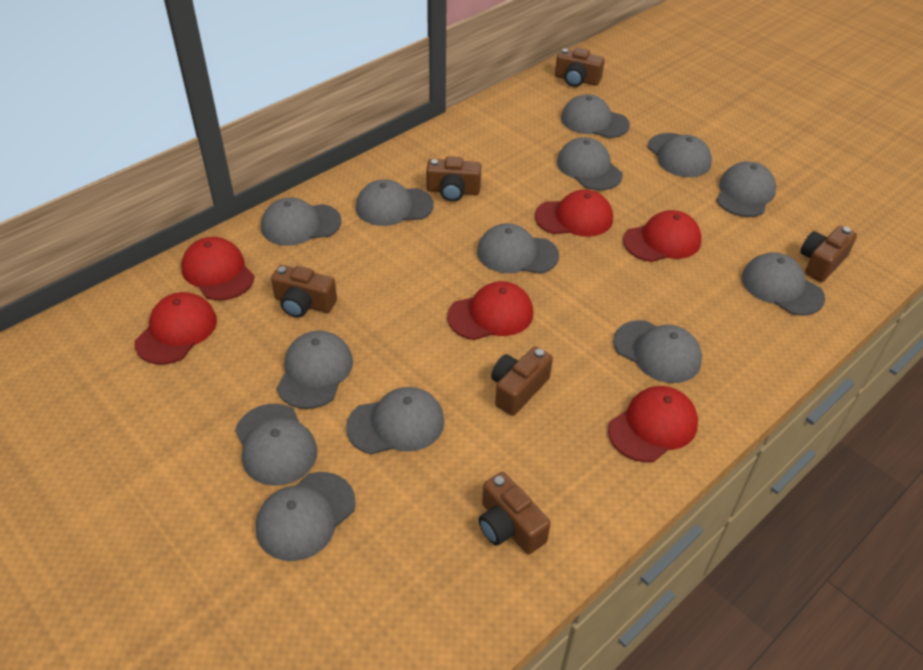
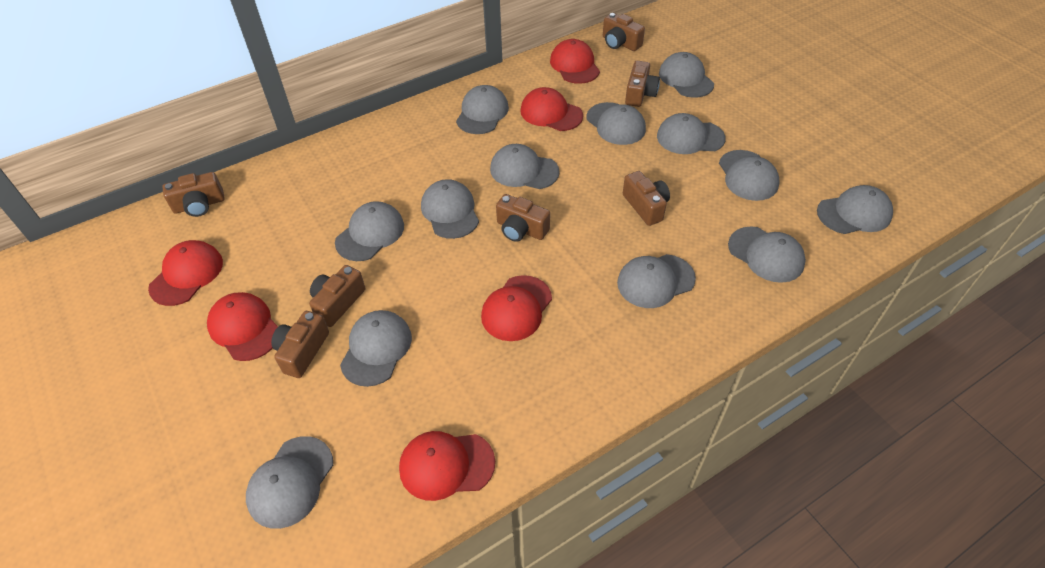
brown camera: [271,265,337,318] [426,156,481,202] [478,472,551,554] [491,346,553,416] [555,48,605,87] [800,226,857,282] = 6 -> [162,172,225,217] [271,311,329,378] [309,265,365,327] [496,194,550,242] [603,13,645,51] [623,171,670,226] [625,61,660,107] = 7

